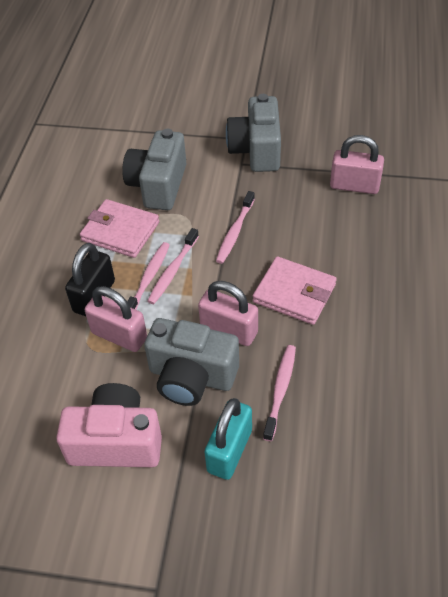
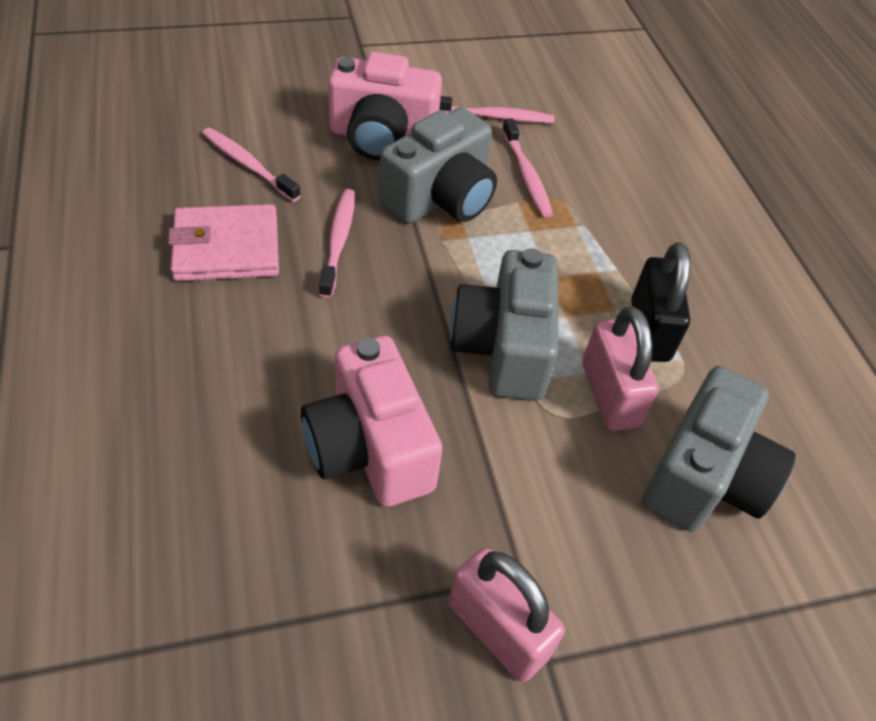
pink camera: [56,383,162,467] = 1 -> [301,336,443,507] [328,52,442,161] = 2
pink padlock: [85,286,147,352] [198,281,258,346] [330,135,384,194] = 3 -> [448,548,565,682] [582,306,659,431] = 2
pink wallet: [80,199,159,258] [253,256,337,325] = 2 -> [168,204,279,281] = 1
turquoise padlock: [205,398,252,480] = 1 -> none = 0

